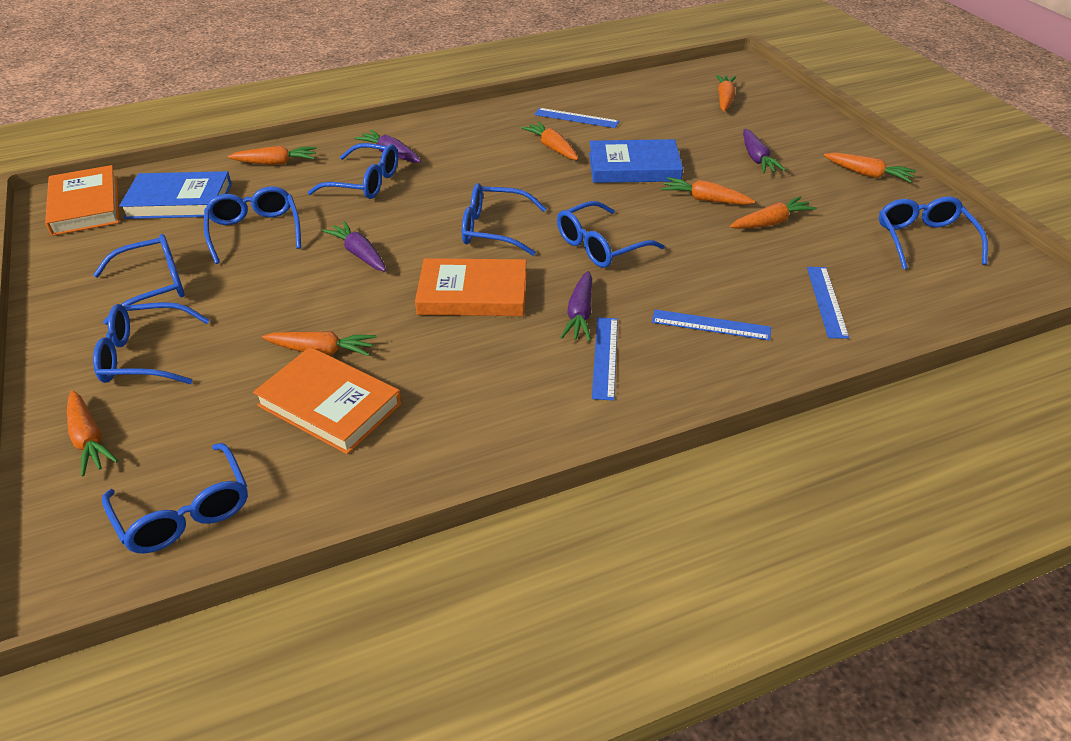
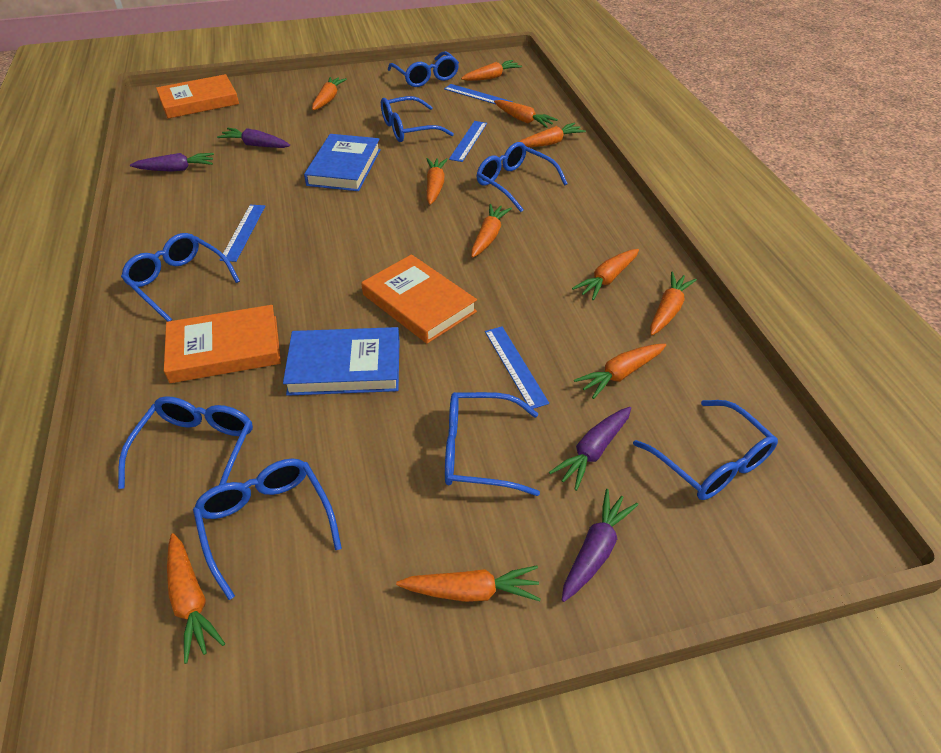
orange carrot: [67,390,118,476] [228,146,317,165] [262,331,376,356] [521,121,578,160] [661,177,755,205] [716,75,736,111] [730,196,817,229] [824,153,916,183] = 8 -> [167,533,225,664] [312,77,347,110] [396,565,541,602] [427,158,448,205] [461,60,522,81] [471,204,512,258] [494,100,558,128] [519,122,586,147] [572,249,639,300] [574,344,666,399] [650,272,697,335] = 11

